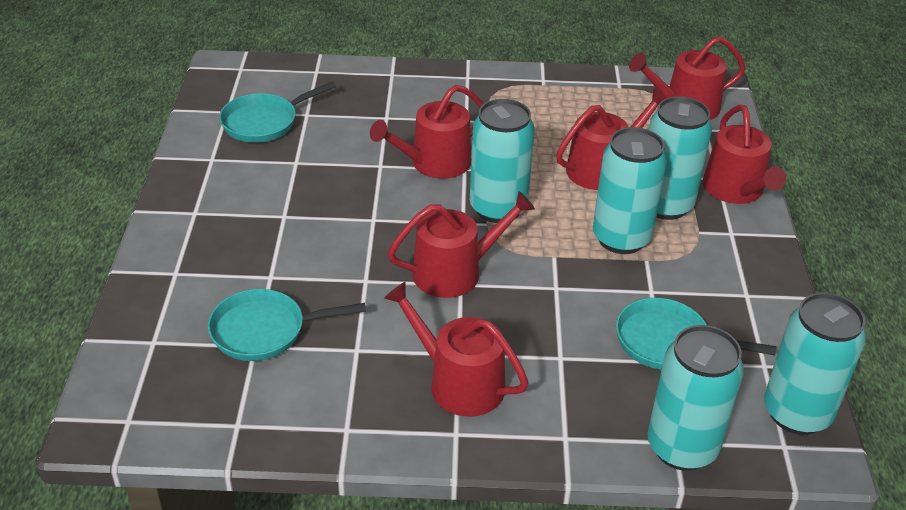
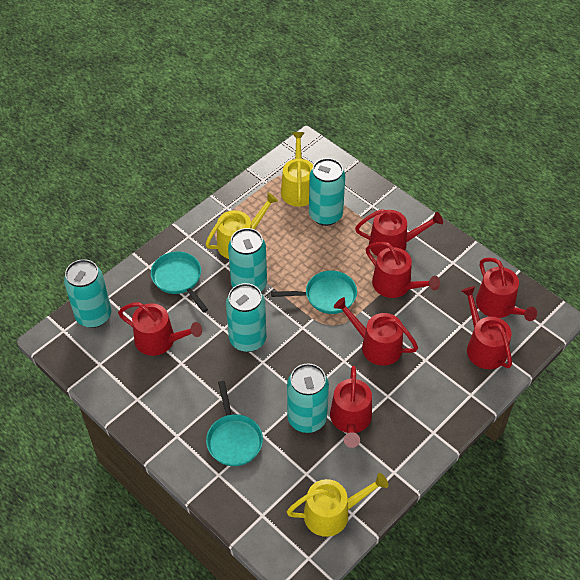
red watering can: [370,85,484,179] [384,282,528,417] [388,191,535,298] [556,88,666,190] [629,36,746,120] [703,105,786,204] = 6 -> [118,302,202,356] [330,366,372,448] [334,297,418,366] [355,209,443,256] [366,242,440,298] [461,286,512,369] [476,257,537,321] = 7
yellow watering can: none = 0 -> [205,193,278,259] [281,132,313,207] [287,473,388,537] = 3

